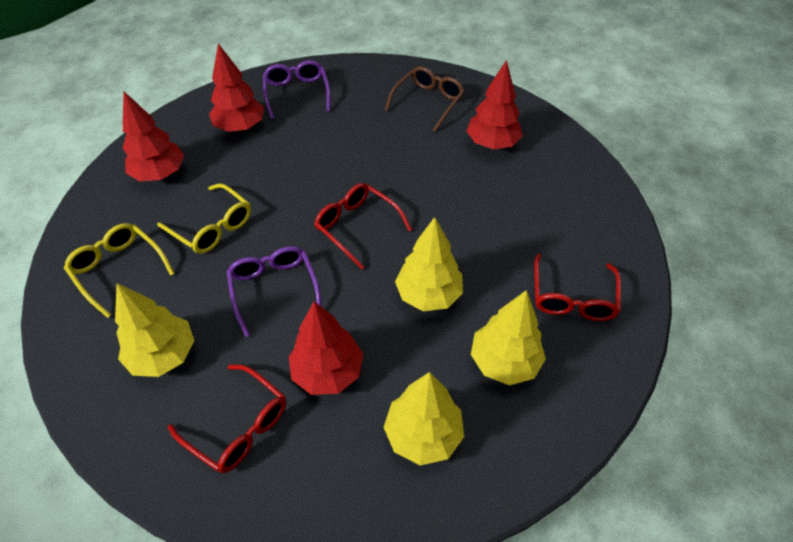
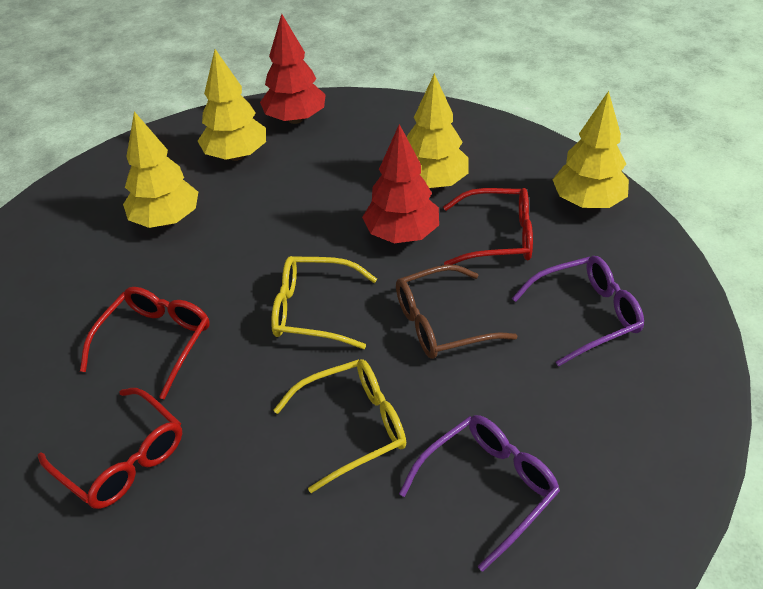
red tree: [123,91,185,181] [209,43,264,132] [289,302,363,395] [466,60,523,150] = 4 -> [260,14,326,124] [362,124,439,243] = 2

